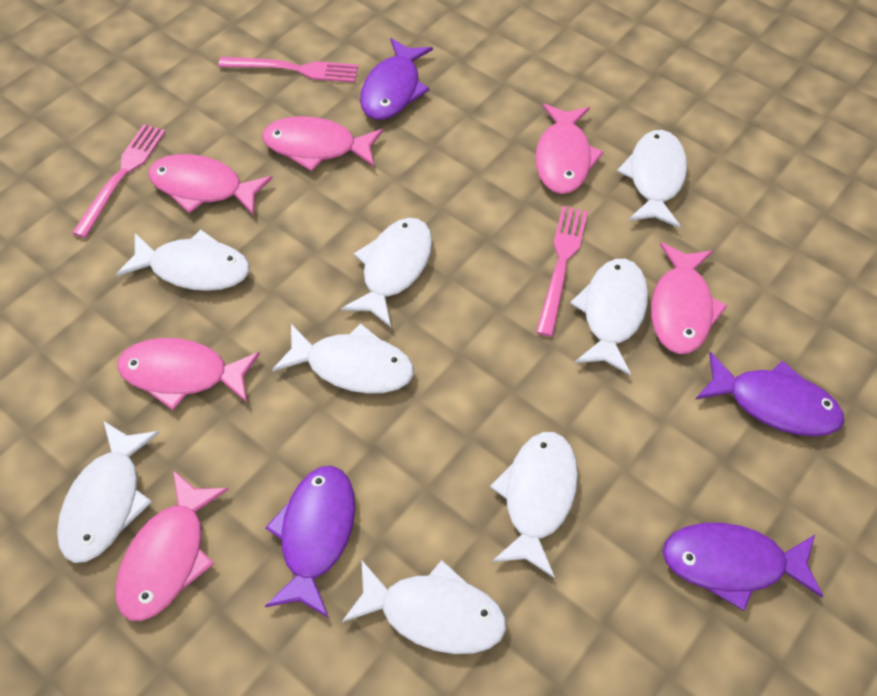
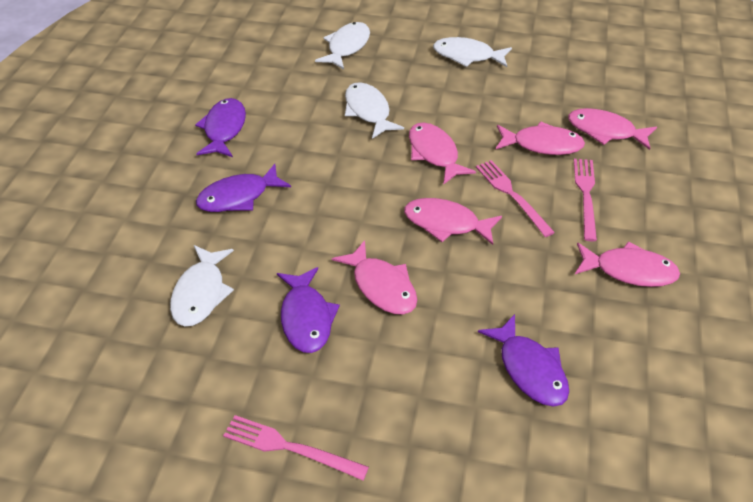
white fish: [57,421,160,563] [116,230,250,291] [272,323,414,394] [341,218,432,327] [342,559,506,654] [490,432,578,578] [570,259,648,376] [617,130,687,228] = 8 -> [170,245,234,327] [315,22,370,70] [345,82,404,139] [433,37,512,67] = 4

